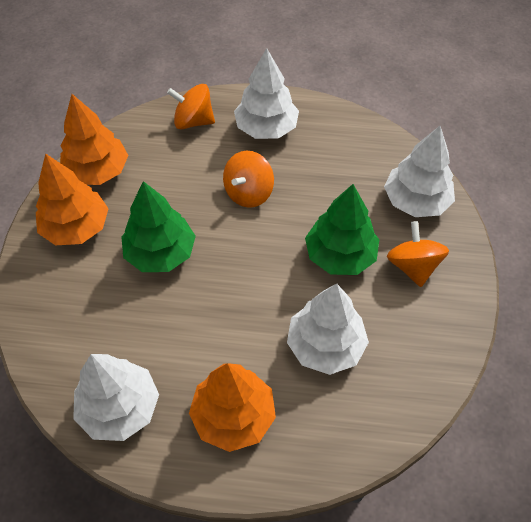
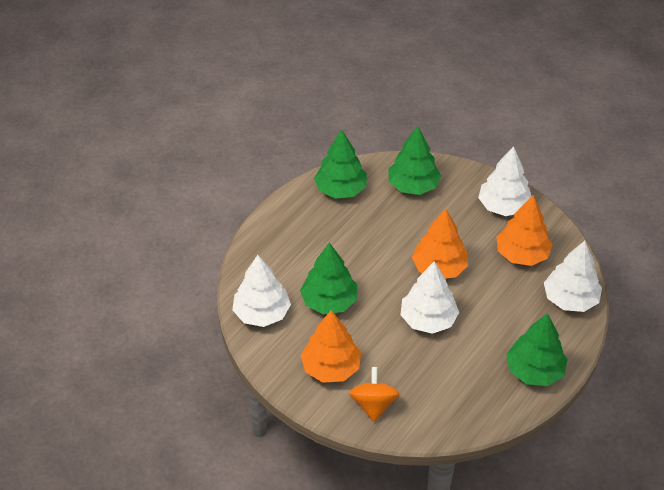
green tree: [121,181,196,272] [305,184,379,275] = 2 -> [300,243,357,314] [314,129,367,199] [388,126,441,195] [506,313,568,386] = 4
orange spinning top: [167,84,215,129] [223,151,274,208] [387,221,449,287] = 3 -> [349,367,400,422] = 1

